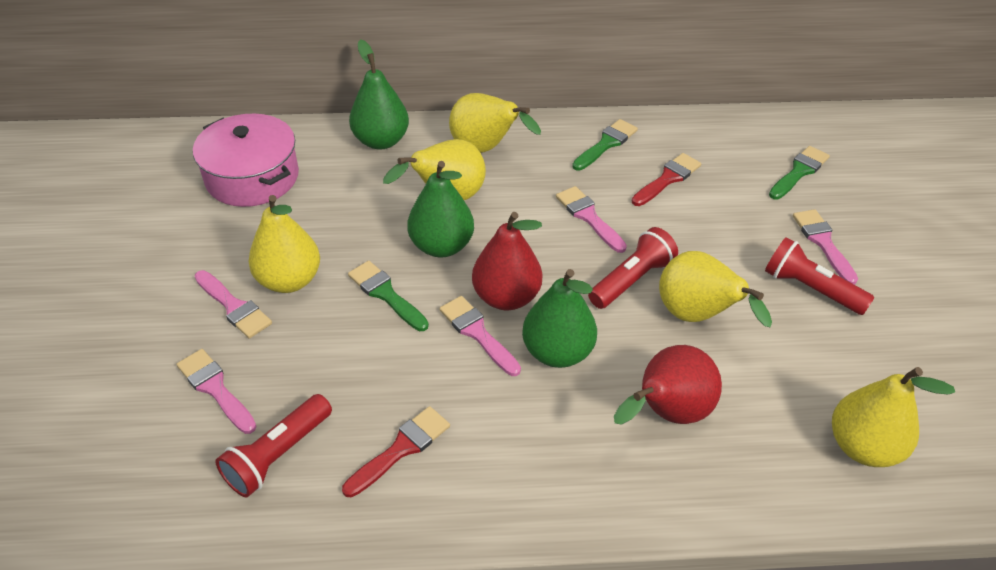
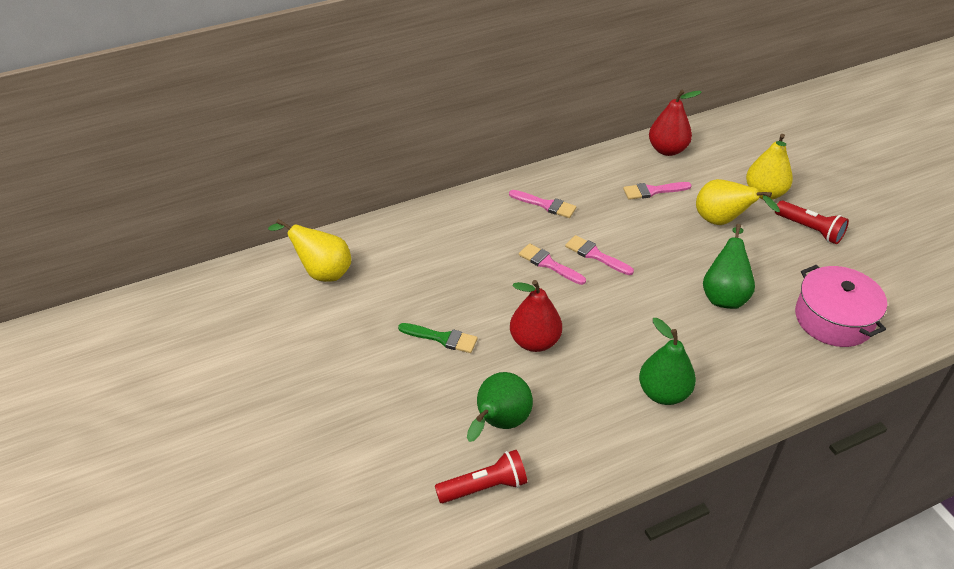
green brush: [348,261,429,331] [572,119,638,171] [769,146,830,200] = 3 -> [398,323,478,353] = 1
pink brush: [176,349,257,434] [195,270,272,339] [439,296,521,376] [556,186,627,253] [793,209,858,285] = 5 -> [509,190,576,218] [519,243,586,285] [565,235,634,275] [623,182,692,200] = 4
red brush: [342,406,450,498] [632,153,701,206] = 2 -> none = 0
red flashlight: [215,394,332,497] [588,227,678,309] [765,237,874,315] = 3 -> [435,450,527,503] [775,201,849,244] = 2
yellow pear: [249,195,320,293] [383,139,486,200] [449,93,541,153] [659,251,772,327] [832,367,955,467] = 5 -> [268,219,351,282] [696,179,780,225] [746,134,793,199] = 3

